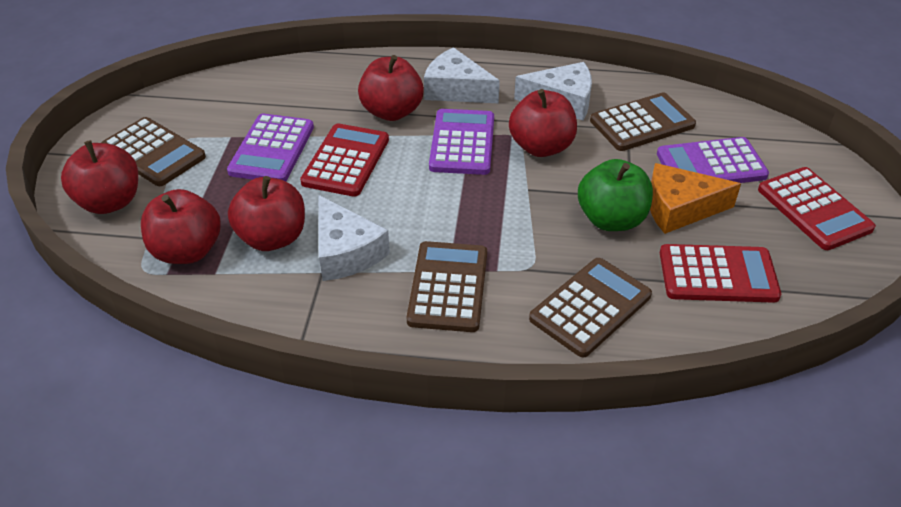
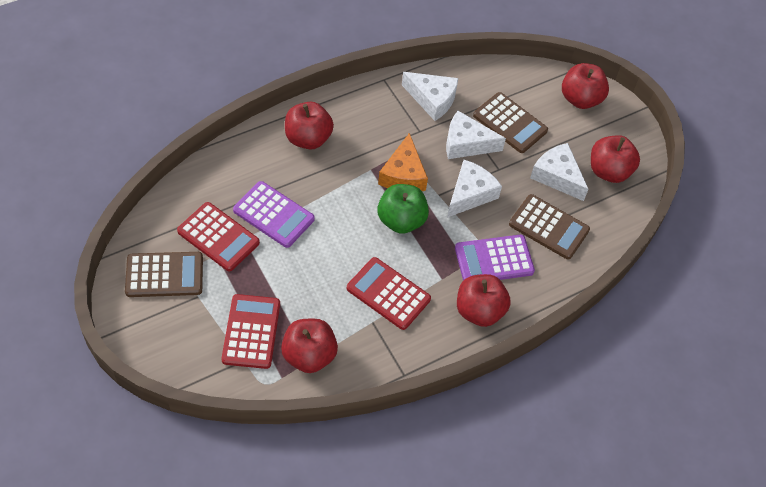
brown calculator: [101,117,206,186] [407,241,487,332] [529,258,652,357] [590,93,696,151] = 4 -> [125,252,203,297] [473,92,548,153] [509,194,590,259] = 3
purple calculator: [227,114,314,181] [429,109,494,175] [657,137,769,183] = 3 -> [233,181,315,248] [455,235,535,281] = 2
white cheese: [319,195,390,281] [424,47,500,103] [514,62,592,120] = 3 -> [402,72,458,121] [446,111,506,159] [447,160,502,218] [530,143,588,201] = 4

